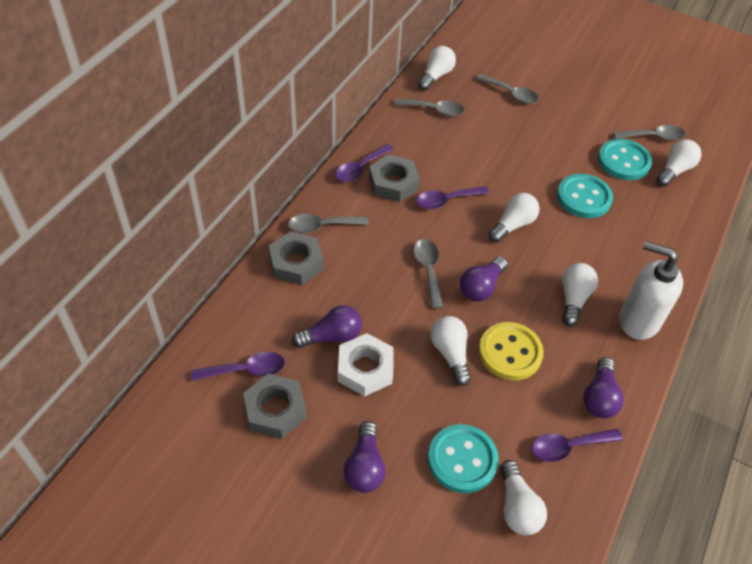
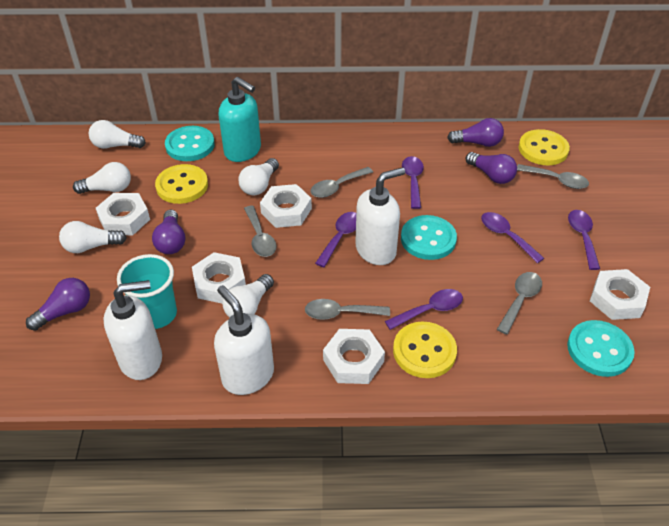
grey nut: [243,373,307,439] [269,231,323,285] [369,154,420,202] = 3 -> none = 0
purple spoon: [191,352,285,381] [335,144,394,182] [416,186,490,209] [531,429,623,462] = 4 -> [315,212,356,267] [385,289,463,330] [402,156,424,209] [481,212,544,263] [568,210,600,270] = 5
turquoise cup: none = 0 -> [117,254,177,329] = 1
turquoise soap dispenser: none = 0 -> [218,77,261,162] = 1
white light bulb: [418,46,456,90] [430,316,471,386] [488,193,539,243] [500,460,547,535] [562,263,598,326] [656,139,702,186] = 6 -> [59,221,127,253] [73,162,131,194] [89,120,146,149] [223,274,274,318] [238,158,279,195] = 5
white nut: [338,333,394,397] = 1 -> [96,193,150,235] [192,252,246,304] [260,184,312,228] [323,329,385,384] [590,269,650,320] = 5
white soap dispenser: [619,242,683,340] = 1 -> [104,280,162,380] [214,285,274,395] [355,167,405,265] = 3
yellow button: [479,322,544,380] = 1 -> [155,164,208,204] [393,321,457,378] [519,129,570,165] = 3

